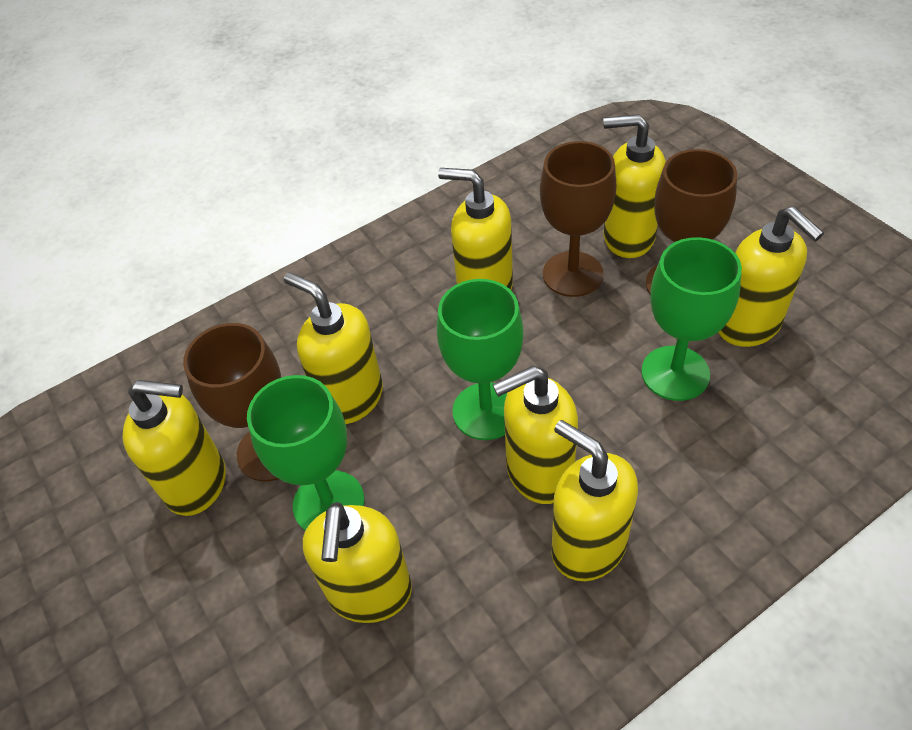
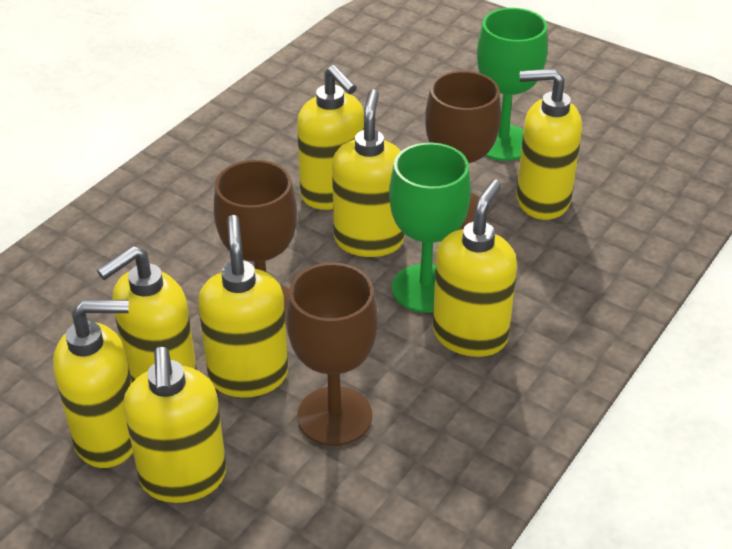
green goblet: [247,375,365,530] [437,279,524,440] [641,237,742,401] = 3 -> [389,143,471,313] [477,8,548,161] = 2

